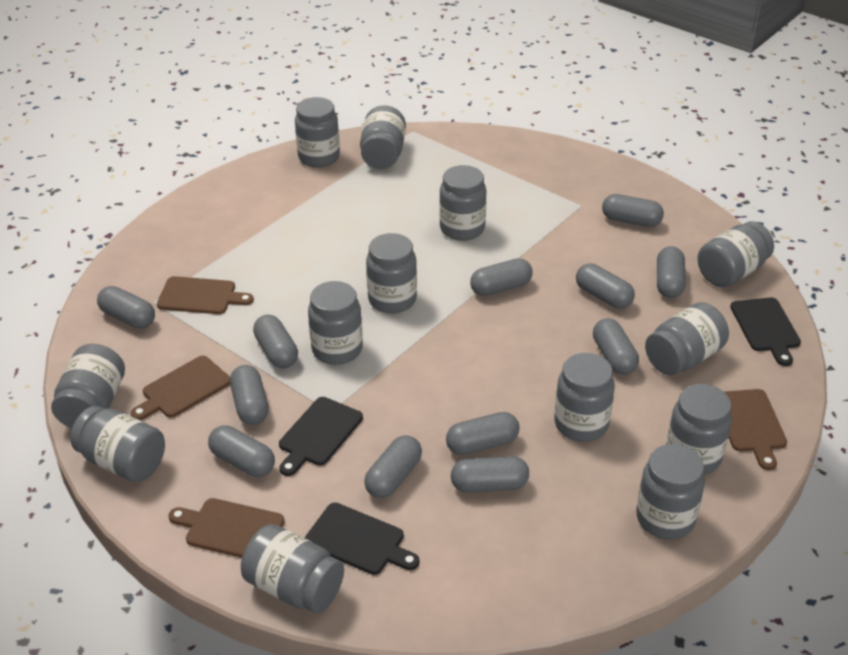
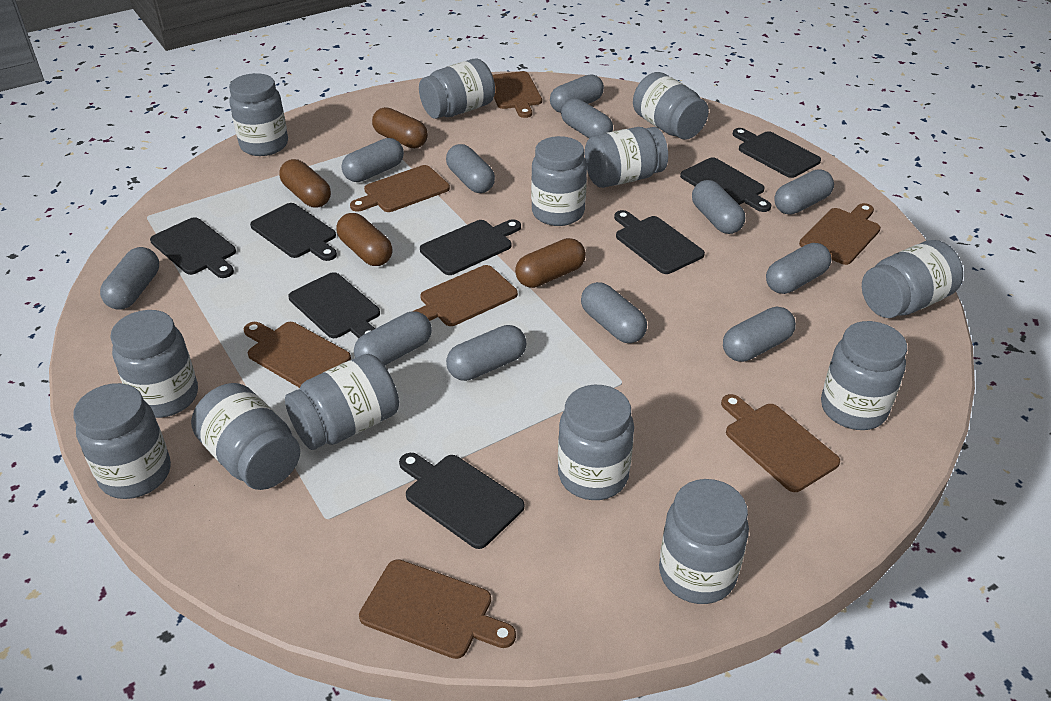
black cutting board: [279,397,363,476] [305,503,420,575] [730,297,801,366] = 3 -> [150,217,236,278] [250,203,337,261] [288,272,380,338] [399,453,524,549] [420,219,521,275] [614,210,705,274] [680,157,771,212] [732,128,821,178] = 8
brown capsule: none = 0 -> [279,159,331,208] [336,213,393,266] [372,107,428,148] [515,238,586,288] = 4
brown cutting board: [131,356,230,420] [157,276,254,314] [168,498,284,558] [725,389,787,470] = 4 -> [244,322,351,388] [350,165,450,212] [359,559,516,659] [414,265,518,326] [493,71,542,118] [721,394,840,492] [799,203,881,265] = 7

